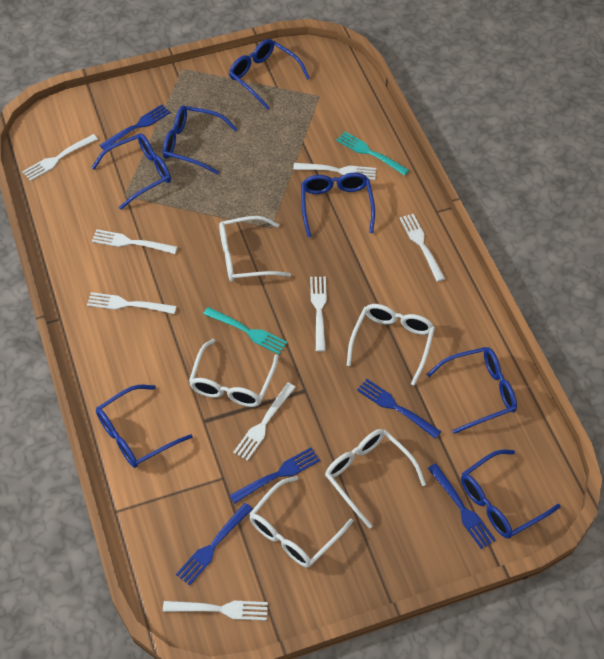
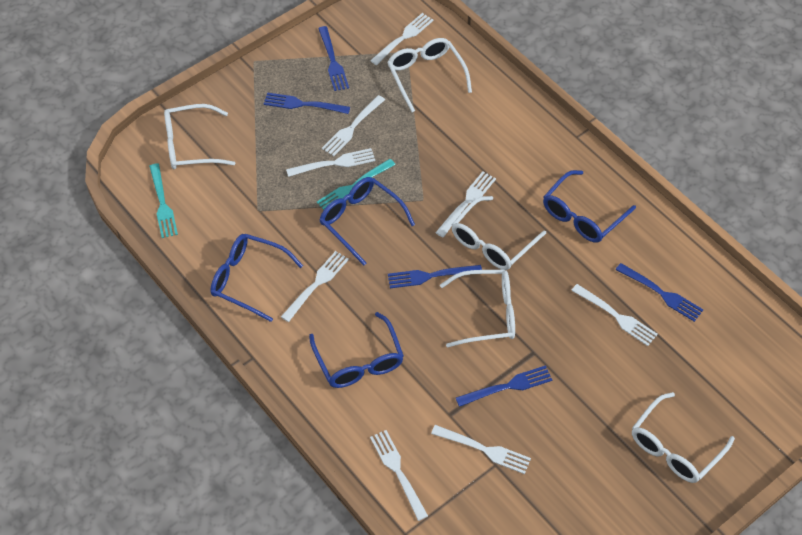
blue glasses: [91,133,171,210] [96,385,193,468] [163,106,237,175] [229,39,310,110] [301,173,375,238] [427,347,517,434] [461,450,561,538] = 7 -> [210,234,303,322] [309,312,404,388] [319,177,415,265] [543,170,636,243] = 4

